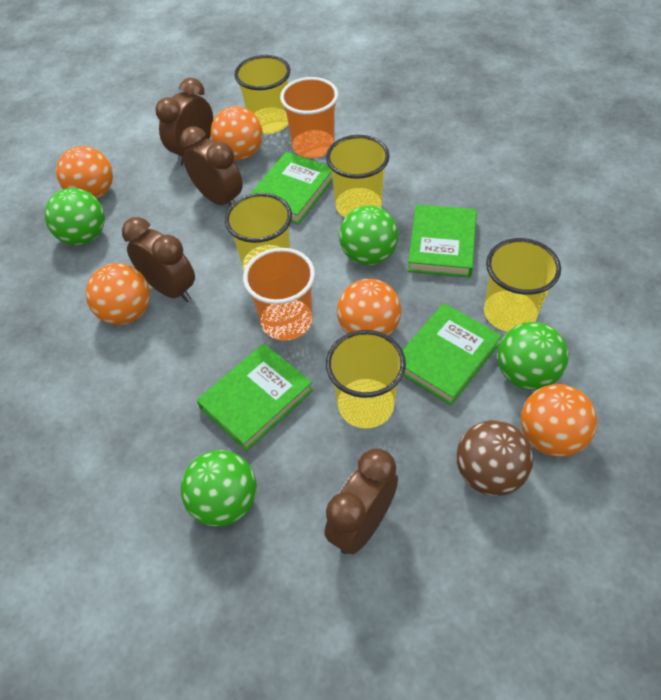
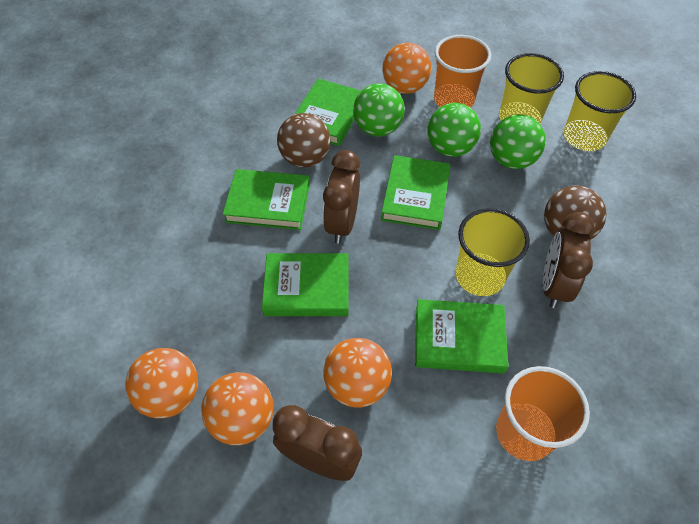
brown ball: [456,420,533,496] = 1 -> [277,113,331,168] [544,186,607,240] = 2
brown clock: [122,217,195,302] [156,78,213,165] [180,126,243,206] [325,448,398,554] = 4 -> [273,405,362,481] [323,150,360,244] [543,212,595,308] = 3
green ball: [45,188,105,245] [181,450,257,527] [339,205,398,266] [497,322,568,390] = 4 -> [353,83,405,137] [427,103,481,157] [490,114,546,169] = 3
green book: [196,344,313,451] [250,152,333,225] [403,303,502,405] [408,204,477,278] = 4 -> [223,169,310,230] [262,253,348,316] [294,79,361,146] [381,155,450,230] [415,299,509,374] = 5
orange ball: [56,146,113,199] [86,263,150,325] [211,106,263,160] [337,279,401,336] [521,384,597,457] = 5 -> [125,348,198,419] [201,372,274,445] [323,338,392,408] [382,42,431,94] = 4
yellow cup: [225,193,292,270] [234,55,290,134] [326,135,390,217] [326,330,406,428] [484,238,561,332] = 5 -> [455,208,530,296] [499,53,564,124] [564,71,636,151] = 3

